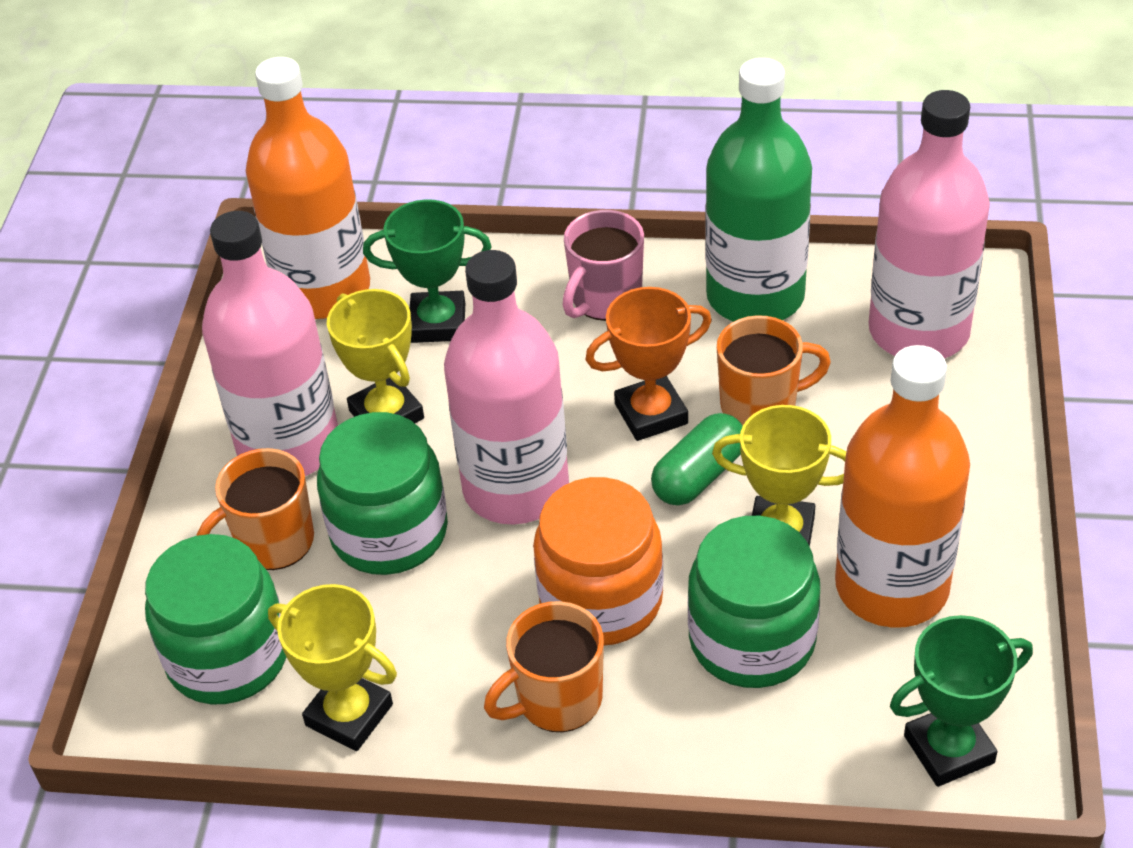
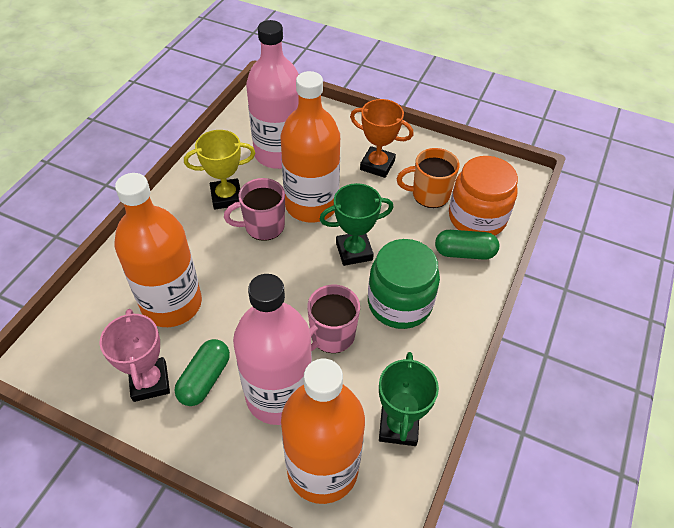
green bottle: [705,58,812,322] = 1 -> none = 0
green capsule: [651,413,743,506] = 1 -> [175,339,230,406] [435,230,499,260] = 2
green jar: [145,534,286,704] [317,412,448,575] [688,516,820,688] = 3 -> [368,239,440,329] = 1
orange bottle: [246,57,370,319] [835,345,970,628] = 2 -> [114,173,202,327] [281,71,340,223] [281,359,365,504] = 3
orange mug: [196,448,314,570] [484,601,604,732] [717,315,831,426] = 3 -> [397,148,460,208] = 1
pink bottle: [202,211,338,476] [444,250,569,525] [869,90,990,359] = 3 -> [233,274,312,425] [246,20,299,169] = 2
pink mug: [563,210,644,321] = 1 -> [224,178,285,241] [307,285,360,353] = 2
pink trophy: none = 0 -> [99,309,170,402] = 1
yellow trophy: [268,584,397,751] [327,289,424,423] [712,405,847,547] = 3 -> [184,130,255,210] = 1

